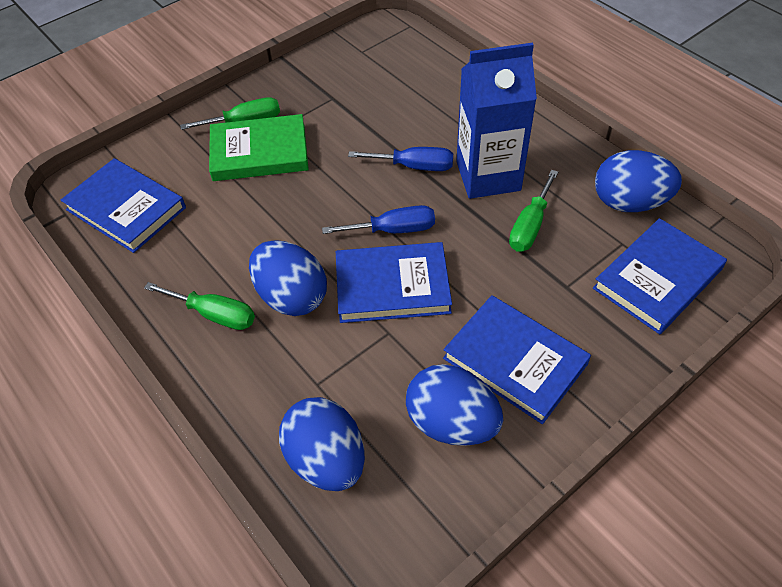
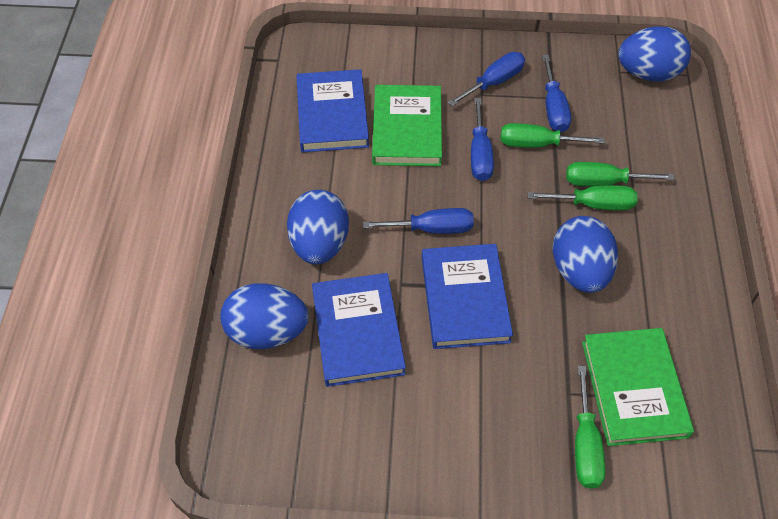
blue book: [61,158,186,253] [336,242,452,323] [443,295,591,424] [593,218,727,334] = 4 -> [297,69,369,152] [312,273,406,387] [422,244,513,349] = 3
blue carton: [456,43,537,199] = 1 -> none = 0
blue screwdriver: [322,205,435,234] [348,147,453,171] = 2 -> [363,208,474,234] [448,52,525,106] [471,98,494,181] [542,55,571,133] = 4
green book: [209,114,309,181] = 1 -> [372,85,442,166] [582,328,694,446] = 2
green screwdriver: [144,282,255,330] [180,97,280,130] [509,170,558,252] = 3 -> [501,123,605,148] [527,185,638,210] [566,162,674,186] [575,366,605,489] = 4

